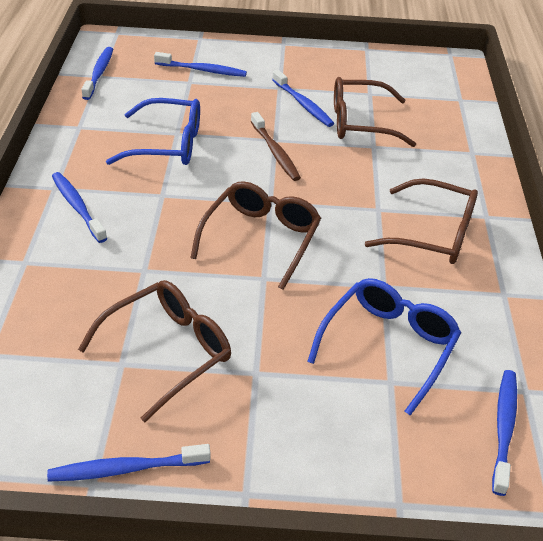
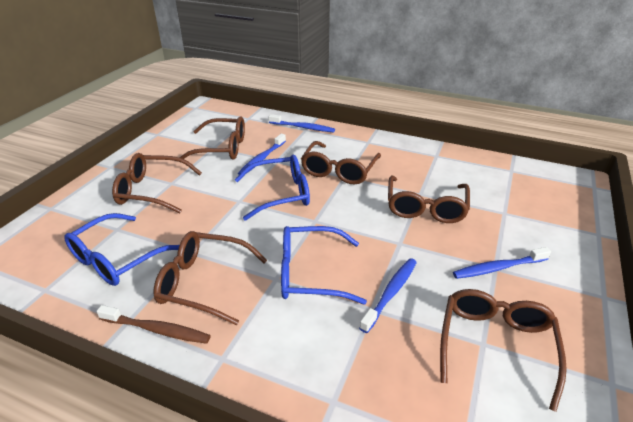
blue glasses: [106,98,200,165] [307,278,461,416] = 2 -> [64,213,179,286] [235,155,310,221] [281,226,367,305] = 3
blue toothbrush: [47,444,211,482] [52,172,107,243] [81,47,113,100] [154,52,247,77] [272,70,334,127] [492,370,517,496] = 6 -> [238,134,286,175] [269,114,335,132] [359,258,417,333] [453,247,551,279] = 4
brown glasses: [78,280,231,422] [190,181,321,290] [334,77,416,147] [365,178,478,264] = 4 -> [112,153,202,213] [153,231,267,325] [179,117,245,160] [301,141,381,185] [388,176,470,223] [440,289,567,412] = 6

